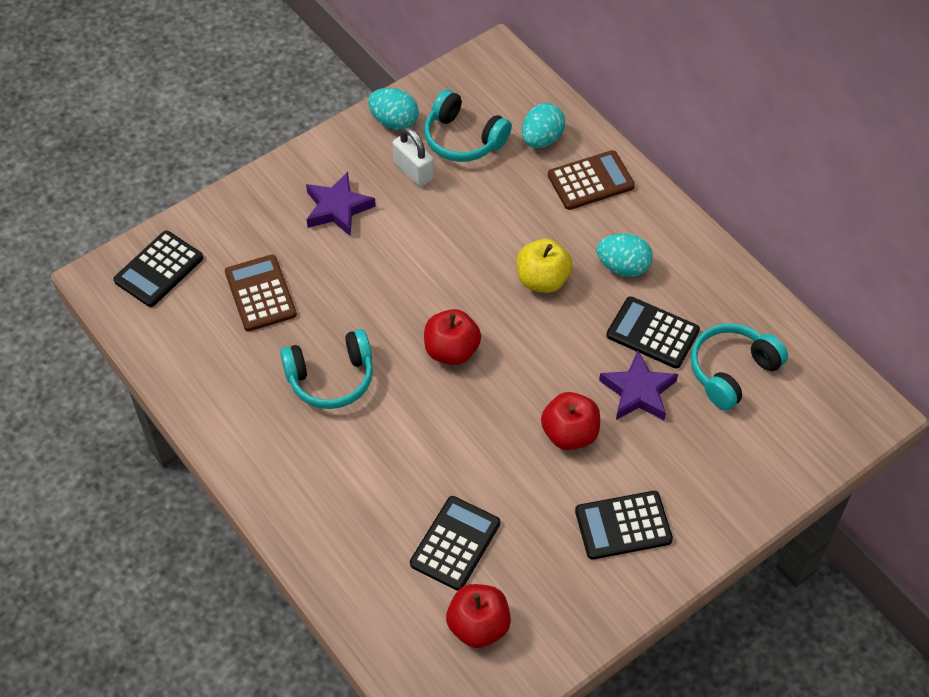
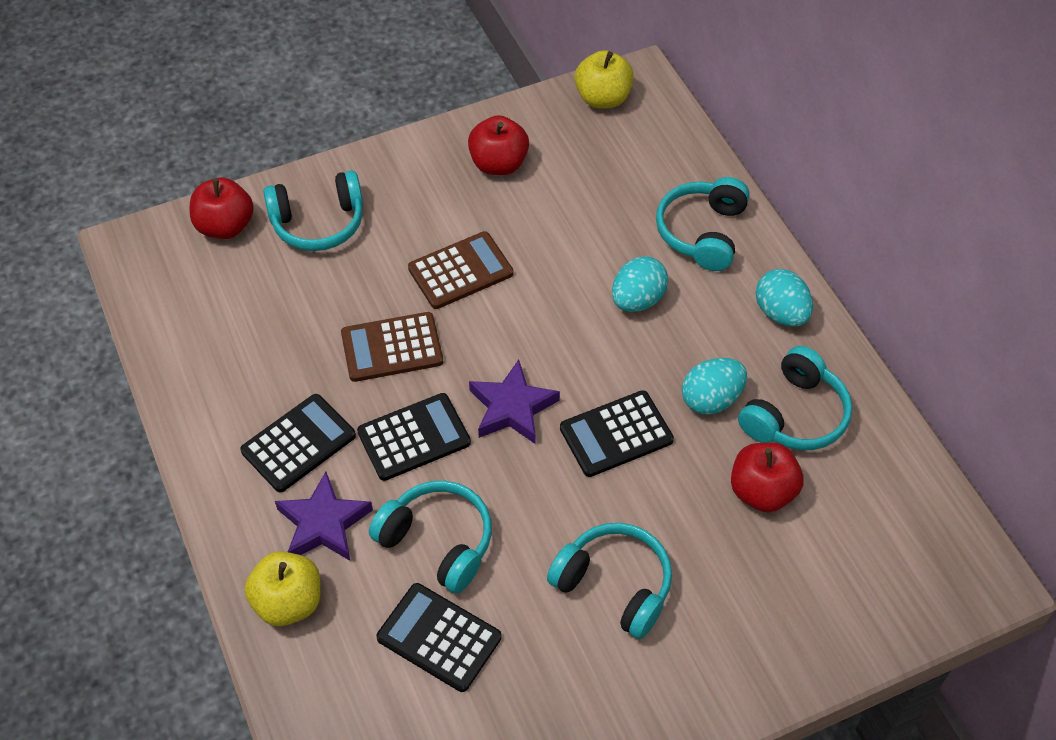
turquoise headphones: [280,329,373,409] [424,89,512,162] [691,323,788,410] = 3 -> [263,170,363,251] [369,481,492,593] [547,523,672,639] [656,177,750,271] [738,346,852,450] = 5
white padlock: [393,127,434,187] = 1 -> none = 0
yellow apple: [517,239,572,293] = 1 -> [245,551,321,626] [574,50,634,109] = 2

